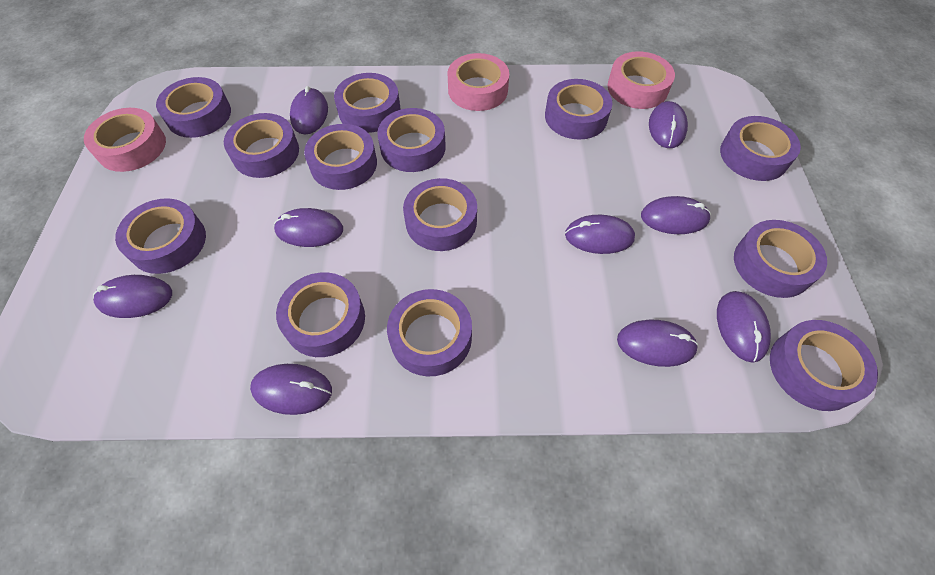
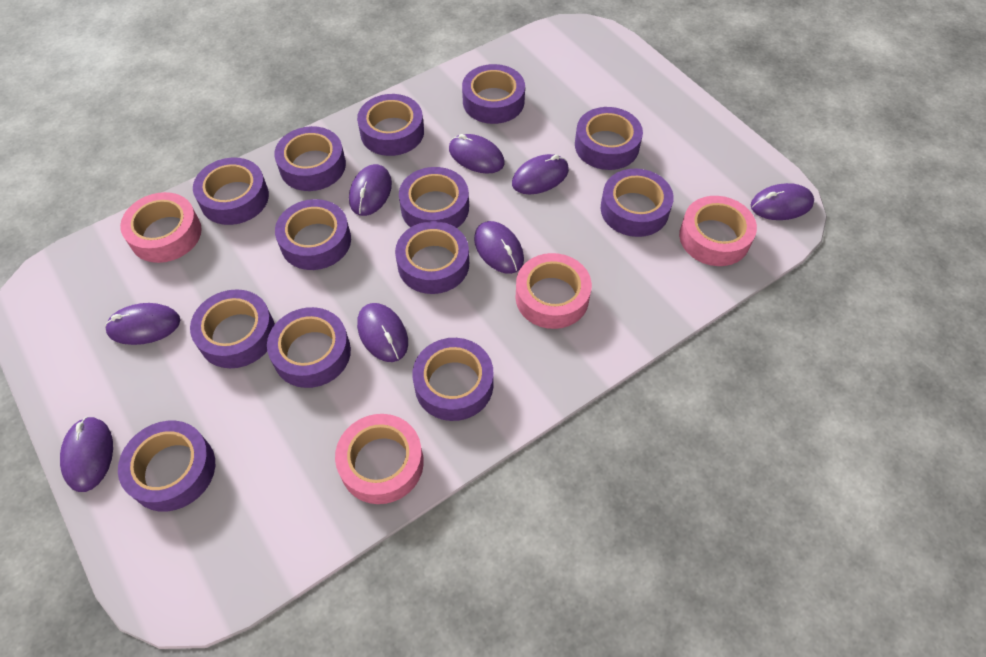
pink tape: [84,108,166,172] [447,53,509,111] [607,51,675,109] = 3 -> [120,192,202,263] [335,414,424,504] [515,253,592,329] [679,196,757,266] = 4
purple mouse: [93,275,172,318] [250,364,332,415] [274,208,343,247] [290,86,328,135] [565,215,635,254] [617,320,698,367] [641,196,711,234] [649,101,688,148] [717,291,771,363] = 9 -> [60,417,113,492] [105,303,180,345] [349,164,392,216] [357,303,408,362] [449,134,505,173] [474,221,524,274] [512,154,569,194] [751,183,814,220] = 8

